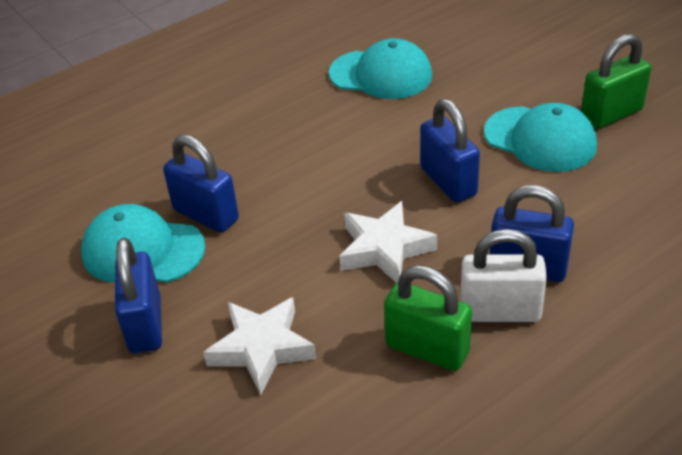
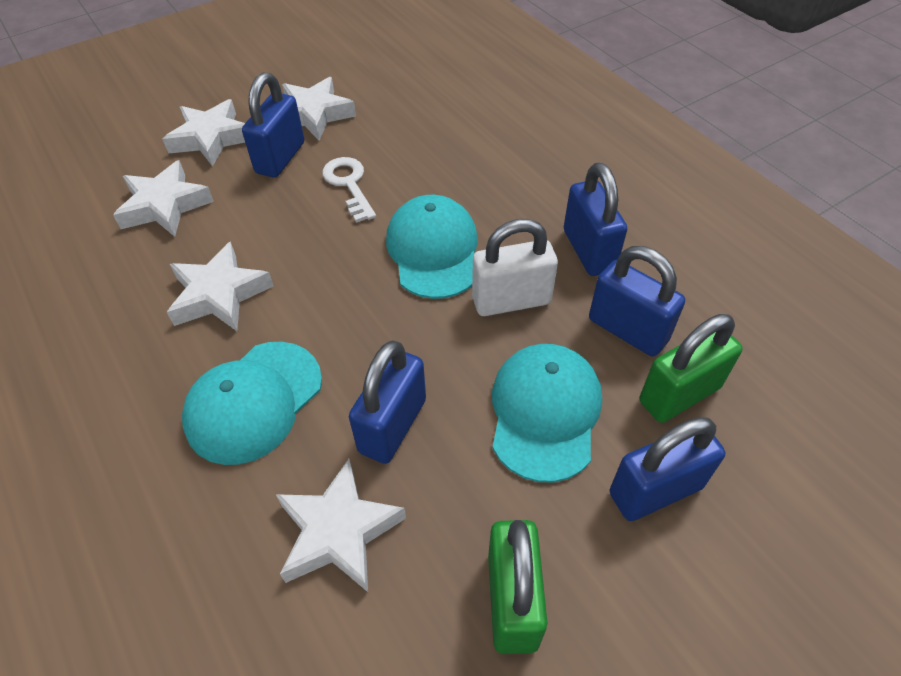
blue padlock: [115,238,162,353] [163,135,239,233] [420,99,480,203] [490,185,574,282] = 4 -> [242,72,304,177] [349,340,426,464] [564,162,627,276] [589,246,685,356] [609,417,725,521] = 5
white key: none = 0 -> [322,157,376,223] = 1
white star: [203,297,316,395] [339,201,437,283] = 2 -> [113,160,214,237] [163,99,245,166] [167,241,273,331] [275,459,406,592] [282,77,356,141] = 5

